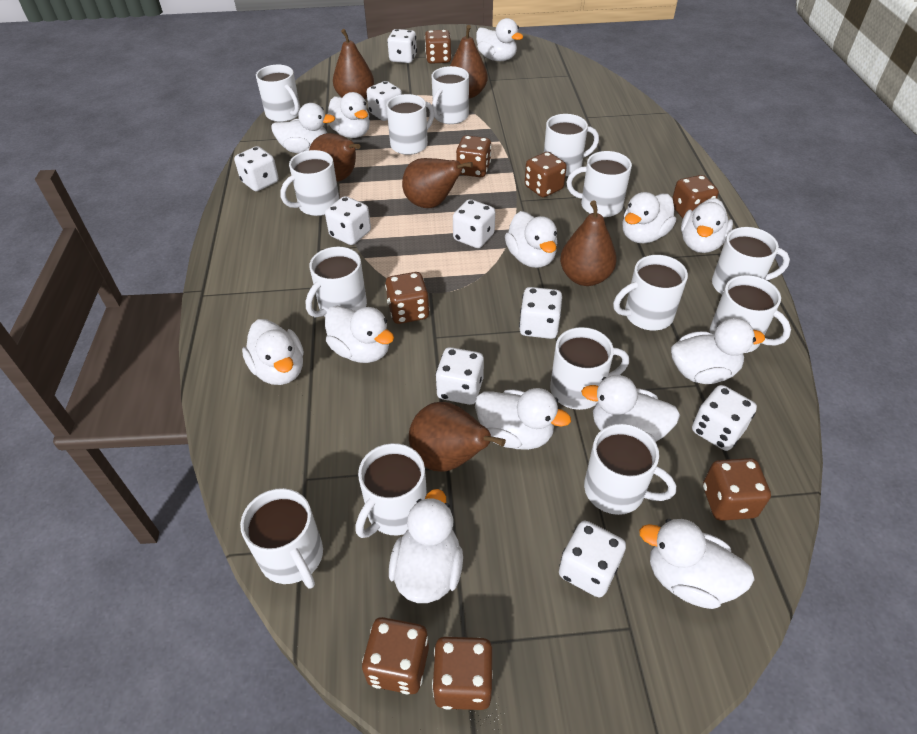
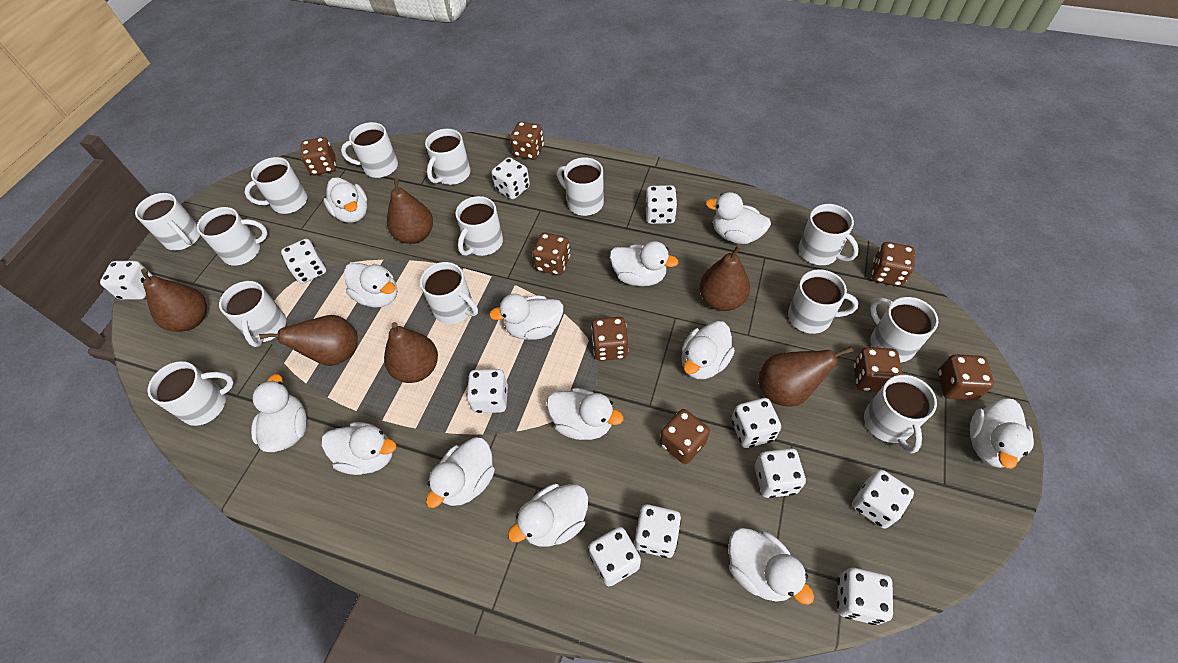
white dice: [234,146,279,191] [325,196,371,245] [367,81,402,121] [387,29,417,63] [435,347,484,405] [453,199,495,248] [519,287,562,339] [559,521,626,597] [692,385,757,451] = 9 -> [100,261,153,300] [281,239,326,284] [467,369,508,413] [491,157,530,199] [589,527,641,586] [635,504,681,558] [646,185,677,224] [731,398,781,448] [754,448,806,498] [837,568,893,625] [852,469,914,529] = 11

